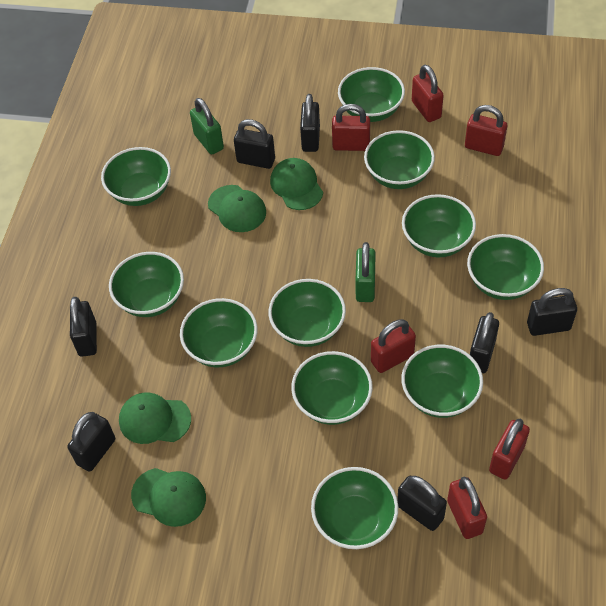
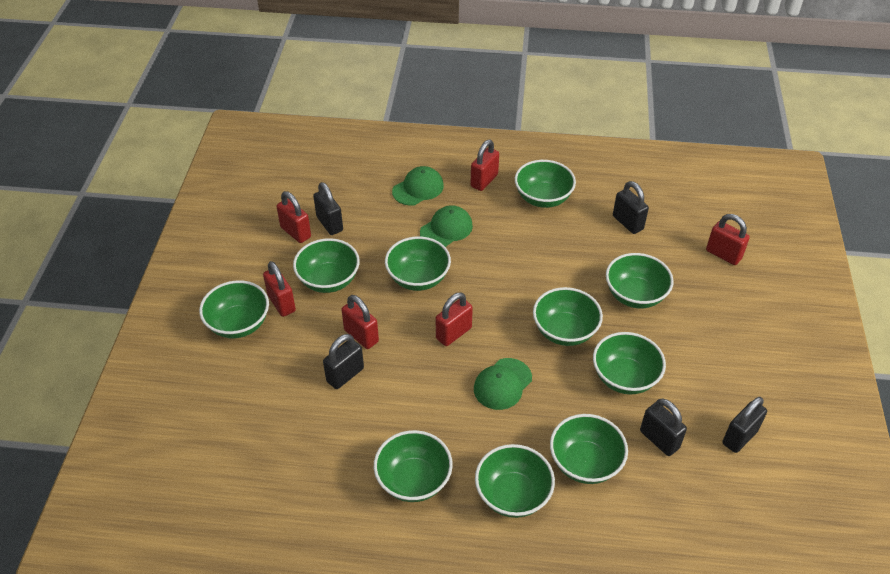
black padlock: [68,412,115,472] [70,297,97,357] [234,119,275,169] [300,94,320,152] [397,475,447,531] [470,312,499,373] [527,288,577,336] = 7 -> [313,182,343,235] [323,334,364,389] [613,181,649,234] [640,399,687,456] [723,397,767,453] = 5
green bowl: [101,147,171,206] [109,252,184,317] [180,298,258,367] [269,279,346,347] [291,351,373,425] [311,467,398,549] [338,67,405,122] [364,130,435,189] [401,345,483,418] [402,194,476,257] [467,234,544,300] = 11 -> [199,280,269,338] [293,238,360,293] [374,430,453,502] [385,236,451,291] [475,444,555,518] [515,160,576,208] [533,287,603,346] [550,414,628,484] [593,332,666,395] [606,253,674,308] = 10
green cap: [119,392,191,444] [131,468,206,527] [208,185,266,232] [270,158,323,210] = 4 -> [392,166,444,206] [420,205,473,247] [474,358,532,410] = 3
green padlock: [190,98,224,154] [356,242,376,302] = 2 -> none = 0

